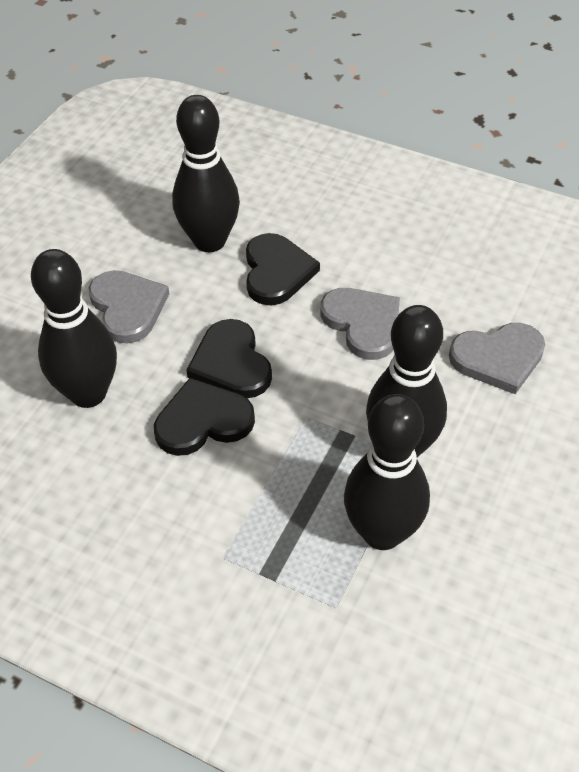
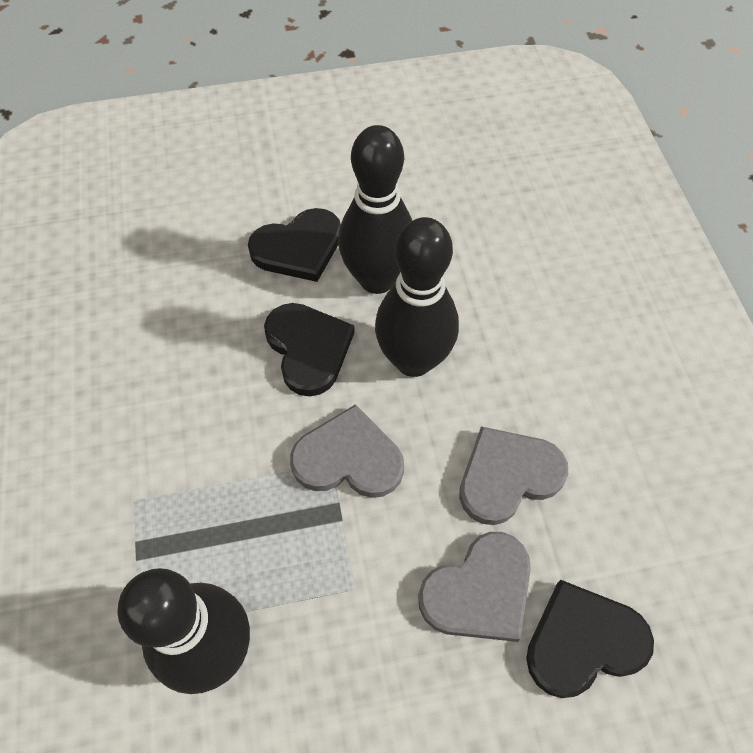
black bowling pin: [31,249,117,408] [172,95,240,252] [344,394,430,550] [366,305,447,457] = 4 -> [117,568,250,694] [338,125,412,294] [375,217,459,377] = 3

